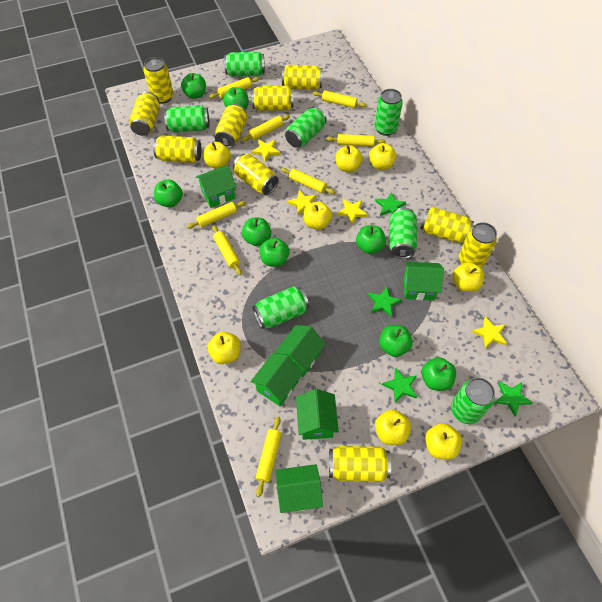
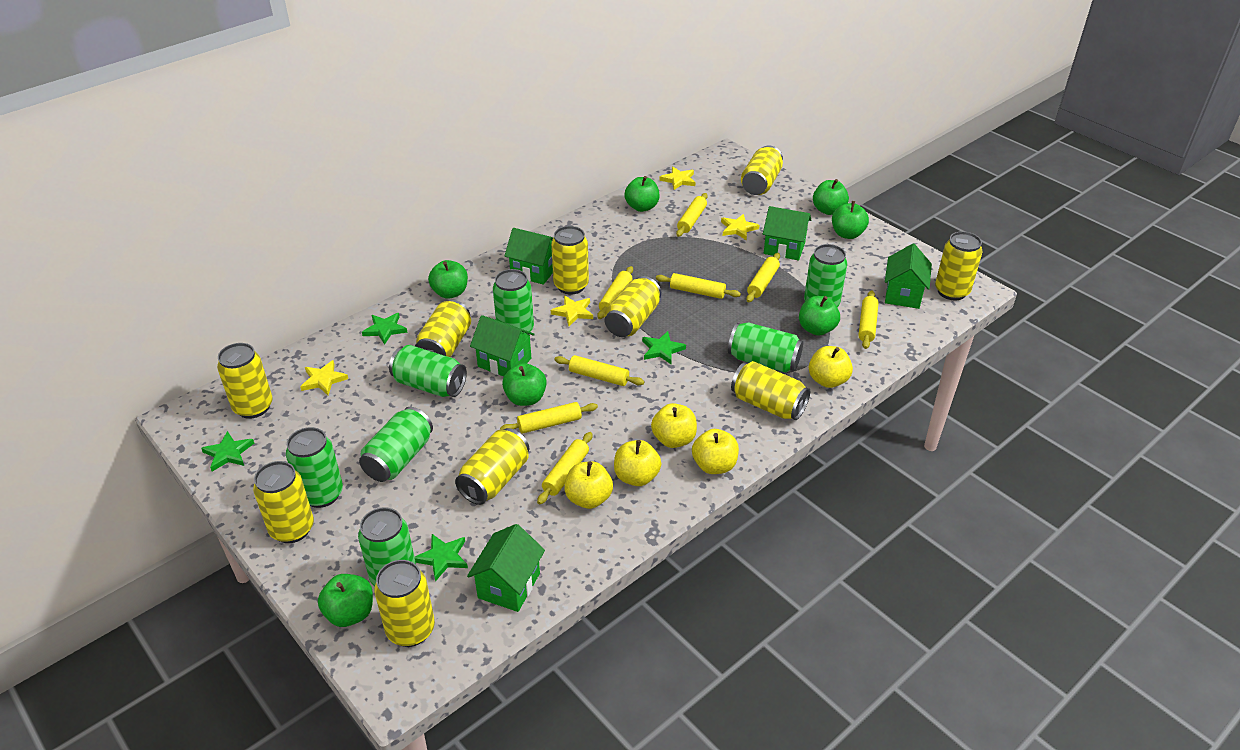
green apple: [154,179,183,207] [181,73,206,99] [223,87,249,109] [242,218,271,246] [259,238,289,267] [356,225,386,254] [379,325,413,357] [421,357,456,391] = 8 -> [318,574,373,627] [428,260,468,299] [502,363,547,406] [624,176,660,212] [799,296,840,336] [813,179,849,215] [832,201,869,239] = 7
green house: [196,166,236,208] [250,353,303,406] [275,325,326,377] [275,464,323,513] [296,389,339,440] [404,262,444,300] = 6 -> [467,524,545,612] [470,315,535,377] [505,228,553,285] [763,206,811,260] [885,244,932,309] = 5
yellow apple: [204,142,231,169] [207,332,241,364] [303,201,332,230] [336,145,363,172] [369,143,396,170] [375,409,411,445] [425,423,462,460] [452,262,484,292] = 8 -> [564,461,613,509] [614,440,661,486] [651,403,697,448] [692,429,739,474] [809,346,853,388] = 5

